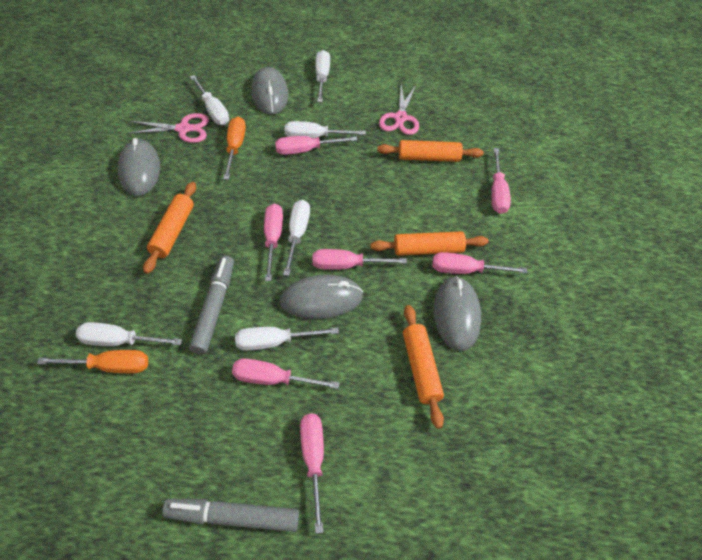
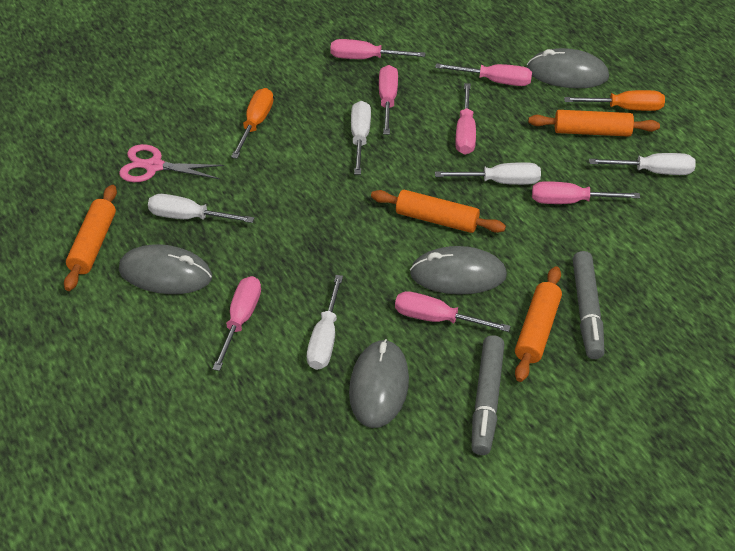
pink scissors: [128,113,209,143] [379,85,419,135] = 2 -> [119,144,224,182] = 1
white screwdriver: [76,322,182,346] [190,75,229,125] [235,327,339,351] [283,200,310,276] [285,121,366,138] [315,50,330,102] = 6 -> [148,194,254,223] [307,275,343,370] [351,101,371,175] [435,162,541,185] [589,153,696,175] = 5

